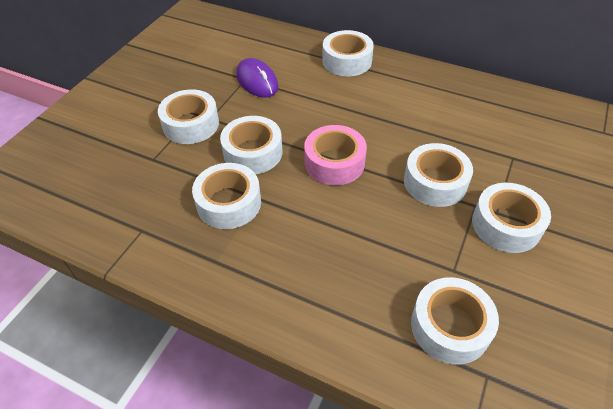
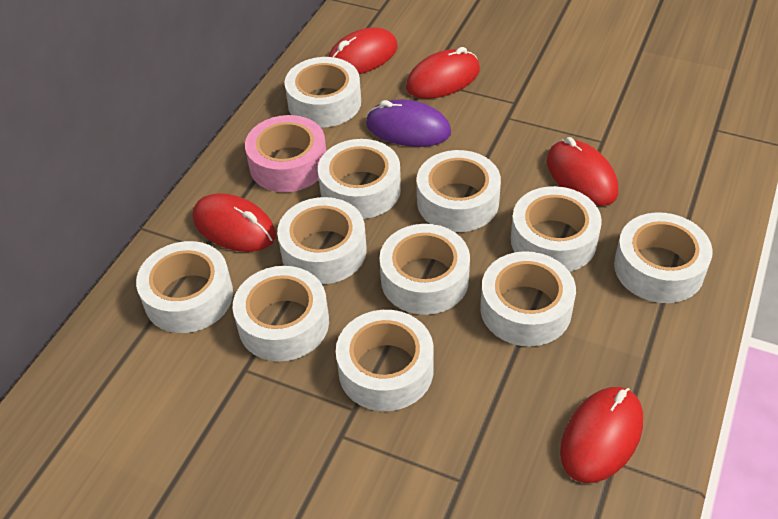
red mouse: none = 0 -> [192,193,276,252] [328,27,398,74] [406,47,480,99] [547,137,618,206] [560,387,643,483] = 5
white tape: [158,89,219,144] [192,163,261,229] [220,116,282,174] [322,30,374,76] [404,143,473,207] [411,277,499,365] [472,183,551,253] = 7 -> [136,241,233,333] [233,266,329,361] [277,197,367,284] [285,57,361,127] [318,139,401,219] [336,310,434,411] [379,224,470,315] [417,150,501,232] [480,251,576,346] [511,186,602,272] [614,212,713,303] = 11

